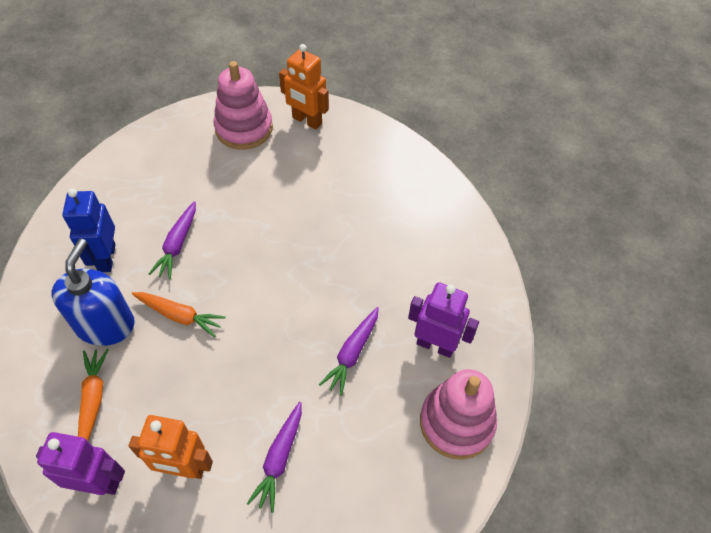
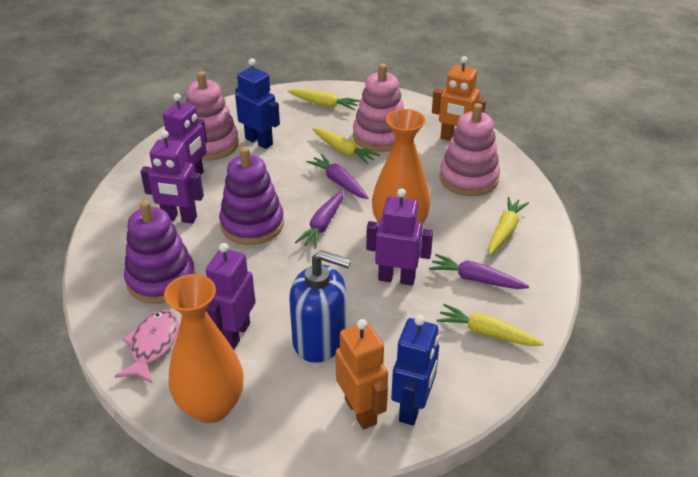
blue robot: [62,188,116,272] = 1 -> [235,59,280,149] [391,315,439,425] = 2
orange carrot: [78,349,109,441] [132,292,226,337] = 2 -> none = 0
orange vase: none = 0 -> [164,274,244,423] [372,109,430,224] = 2
pink fish: none = 0 -> [115,310,179,384] = 1
pink stacking toy: [214,61,273,150] [420,369,497,459] = 2 -> [185,71,239,161] [353,64,404,152] [439,103,500,196] = 3
purple robot: [36,432,125,495] [408,282,479,358] = 2 -> [140,130,204,224] [162,93,207,174] [206,243,256,350] [366,188,433,286] = 4
purple stacking toy: none = 0 -> [124,200,196,304] [219,147,284,245] = 2
yellow carrot: none = 0 -> [287,89,360,110] [312,128,380,164] [436,304,544,346] [488,197,529,255] = 4

